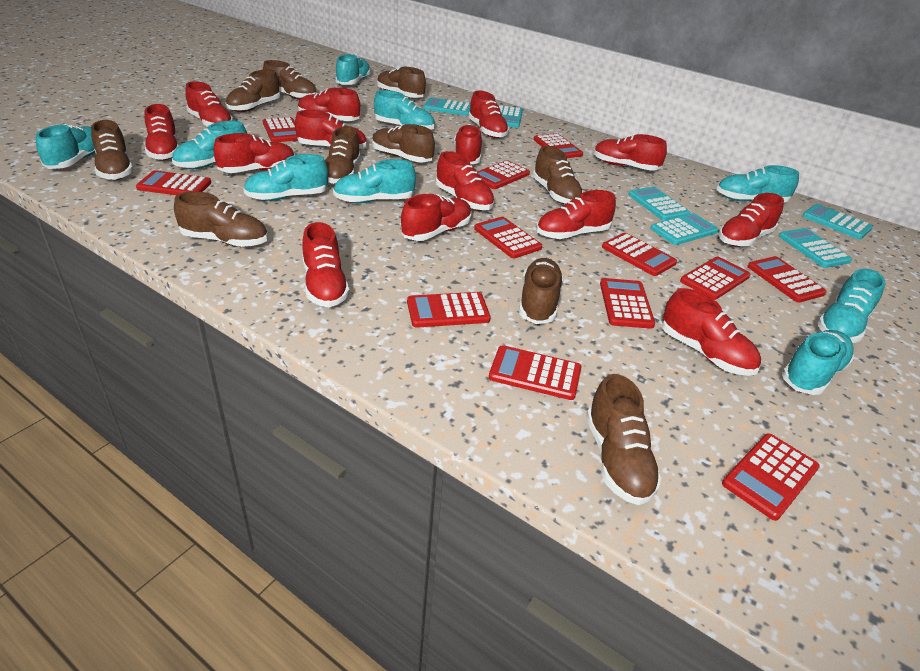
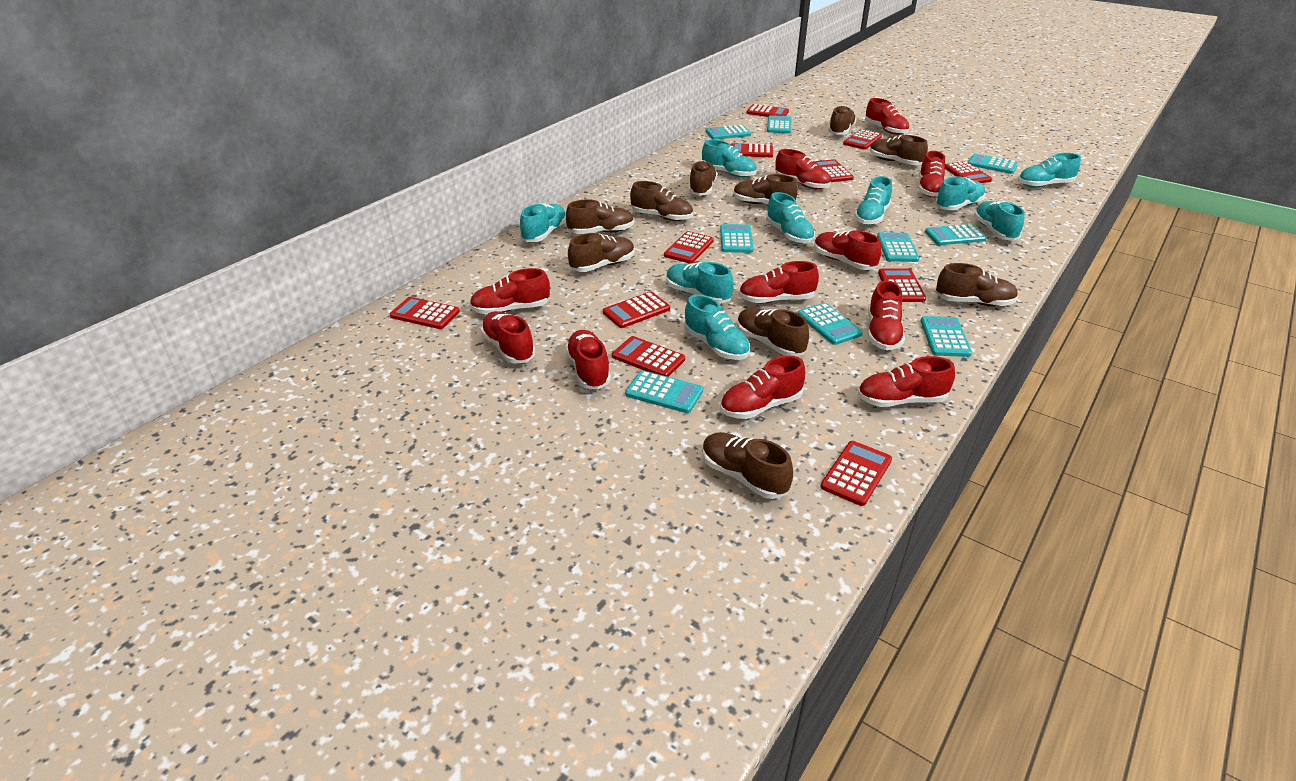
red calculator: [136,170,211,195] [263,117,298,142] [407,292,491,328] [474,217,542,258] [477,160,530,189] [489,345,581,400] [534,133,583,158] [600,278,655,329] [602,233,677,276] [680,257,751,300] [722,433,820,521] [747,256,827,303] = 12 -> [390,297,460,329] [603,292,670,328] [612,336,685,377] [664,231,714,264] [730,143,773,157] [746,104,789,117] [813,159,854,182] [820,441,892,506] [843,129,882,150] [878,268,926,302] [945,161,992,183] = 11
red shoe: [145,104,179,160] [185,81,234,127] [214,133,295,173] [295,110,367,149] [298,88,360,121] [302,222,350,307] [401,194,472,241] [436,151,495,211] [454,124,482,164] [468,91,509,138] [536,190,616,239] [594,134,667,171] [662,288,761,376] [718,193,784,246] = 14 -> [469,268,550,314] [480,311,536,364] [565,330,611,390] [720,356,805,419] [739,261,819,303] [775,149,831,189] [814,230,882,270] [858,356,955,407] [865,98,909,135] [868,280,905,350] [919,151,945,197] = 11
turquoise calculator: [423,98,470,116] [498,105,523,128] [628,187,690,221] [650,213,719,245] [779,228,852,268] [802,204,873,239] = 6 -> [625,370,703,413] [706,125,751,140] [720,224,754,253] [767,115,792,133] [797,303,863,345] [877,232,919,262] [921,316,972,357] [925,224,987,245] [968,154,1018,174] = 9

